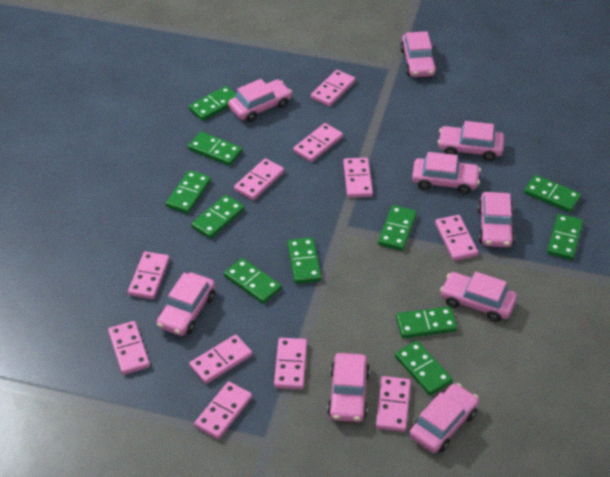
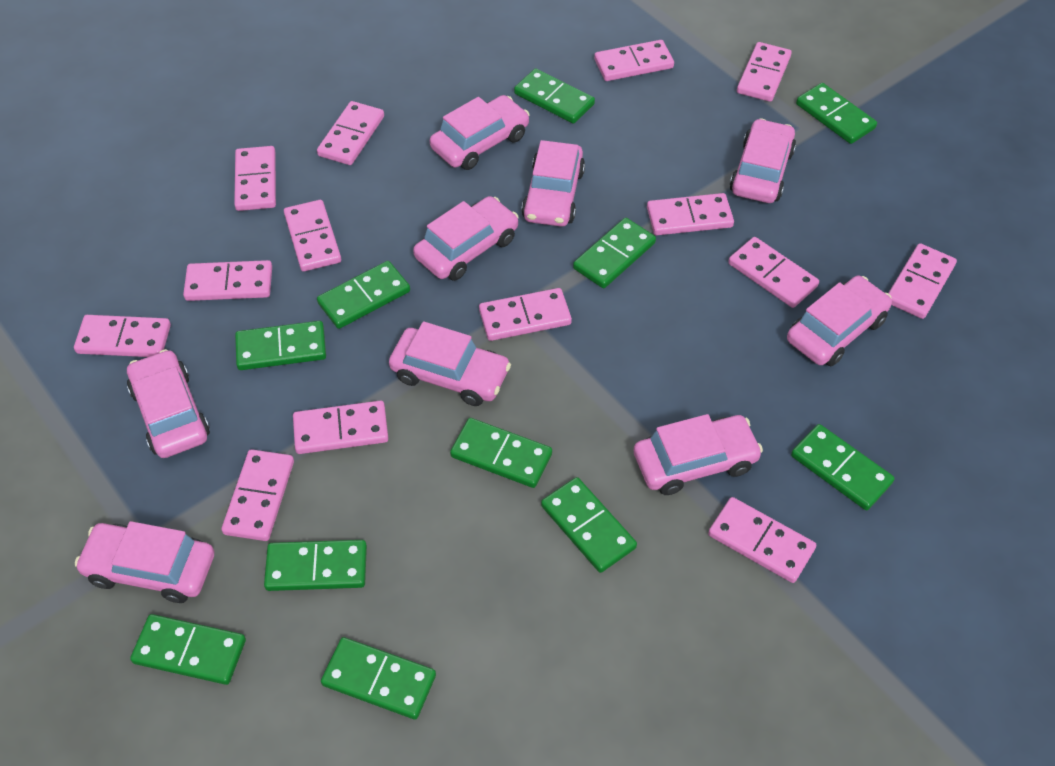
pink domino: [108,321,150,375] [128,251,170,299] [189,335,252,384] [194,381,252,439] [234,158,284,200] [274,338,307,389] [293,123,343,162] [311,70,355,107] [343,158,373,198] [376,376,411,432] [435,215,478,261] = 11 -> [74,315,171,357] [183,260,272,301] [222,449,294,541] [234,146,276,211] [284,200,341,272] [293,401,388,454] [317,101,384,165] [479,288,572,341] [594,40,674,81] [647,193,734,235] [708,497,816,583] [728,237,819,308] [737,42,792,102] [888,243,957,319] = 14

